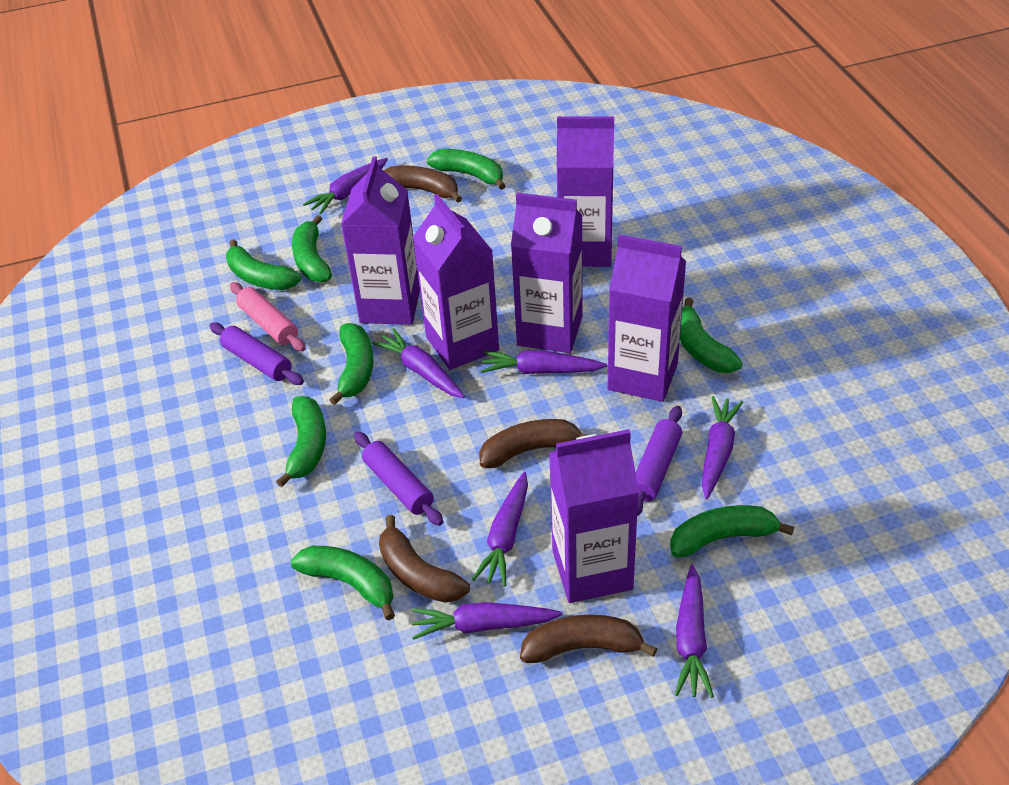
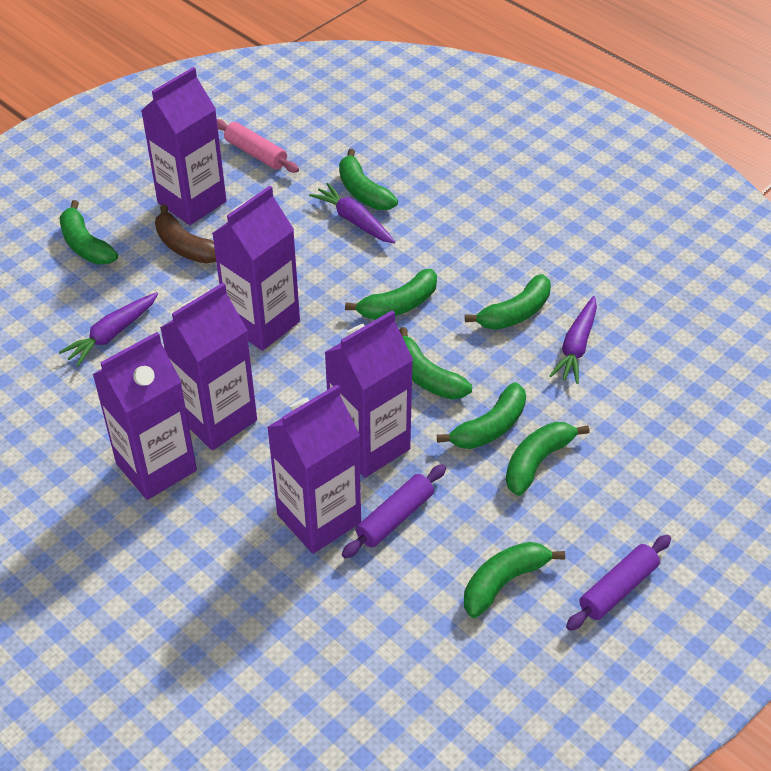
brown banana: [379,515,470,603] [384,165,462,203] [479,419,587,468] [520,615,657,663] = 4 -> [155,204,216,263] = 1
purple carrot: [303,158,388,215] [372,328,465,398] [412,602,563,640] [472,472,528,587] [481,350,607,374] [675,564,714,698] [702,396,743,499] = 7 -> [59,292,158,367] [309,183,395,243] [550,296,597,384] = 3
purple rolling pin: [209,322,304,385] [354,432,443,526] [636,406,682,516] = 3 -> [342,464,446,559] [566,535,671,631] = 2

